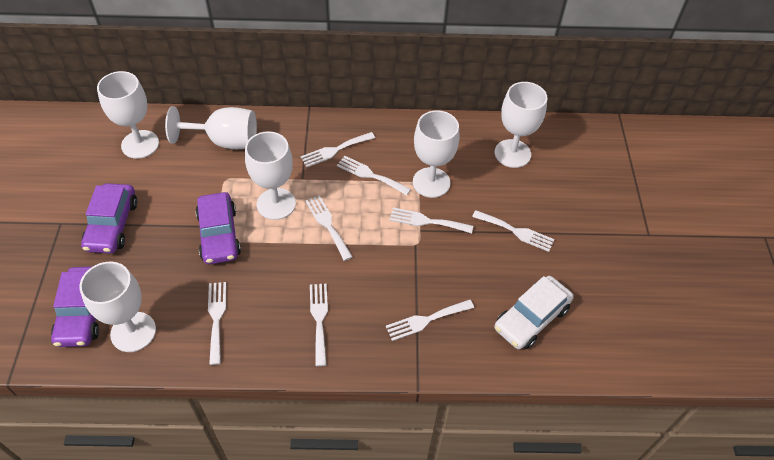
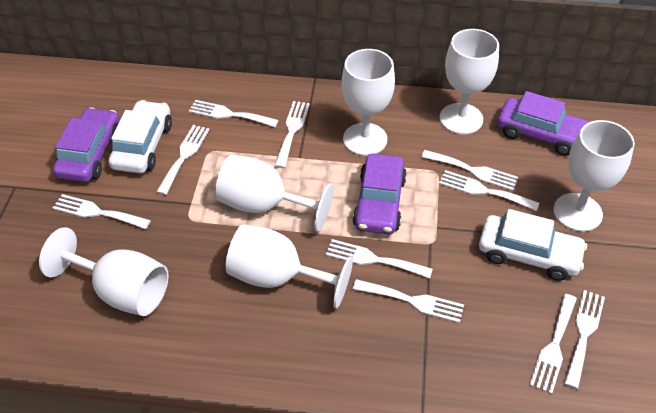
white car: [494,276,574,349] = 1 -> [109,100,172,174] [479,209,587,281] = 2
white fork: [208,282,226,365] [301,132,375,167] [305,195,353,261] [310,284,328,366] [337,156,411,196] [386,299,474,341] [389,207,473,233] [472,210,555,252] = 8 -> [53,194,151,229] [156,125,210,195] [189,100,279,127] [275,101,310,168] [326,239,433,279] [353,279,464,323] [421,150,518,191] [439,170,539,211] [530,294,577,394] [564,290,605,389] = 10

